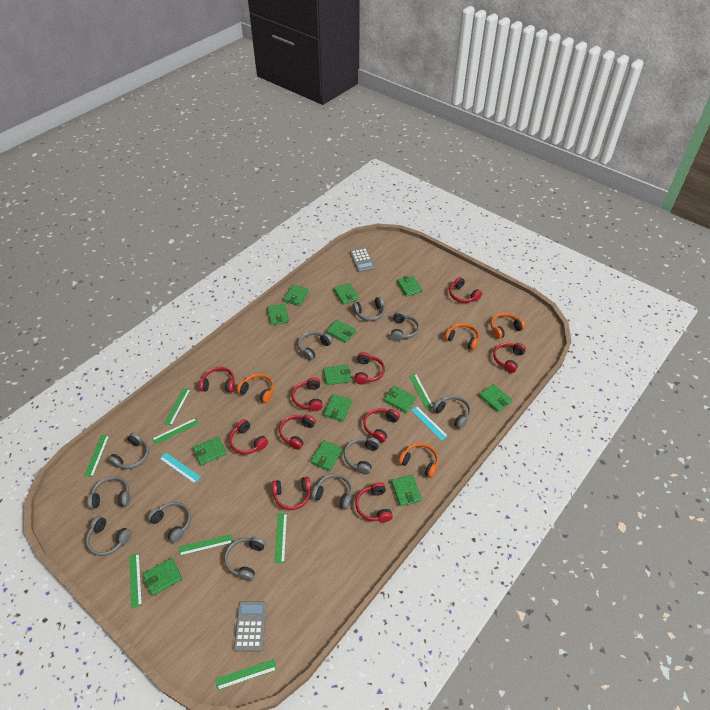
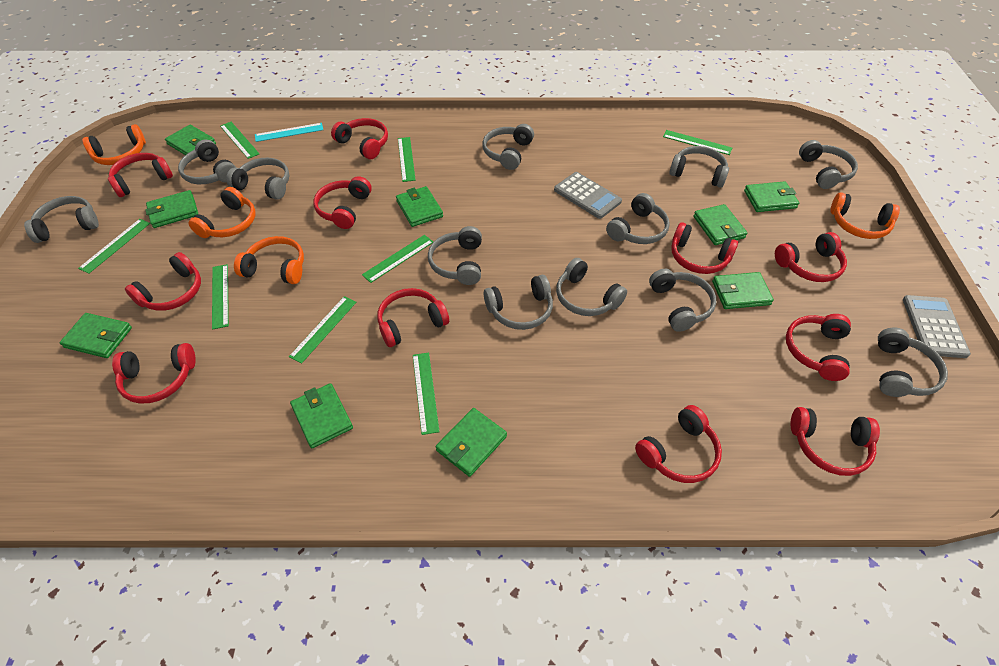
green wallet: [143,558,182,596] [193,436,227,465] [267,304,289,325] [283,285,309,306] [311,440,343,471] [323,365,351,385] [324,394,352,422] [326,320,356,343] [334,283,359,304] [384,386,416,413] [391,475,422,507] [397,275,422,297] [479,384,512,412] = 13 -> [60,313,132,358] [145,190,198,228] [165,125,216,155] [290,383,353,448] [396,186,443,227] [436,408,507,477] [693,204,747,245] [712,272,774,309] [744,181,799,212] = 9
grey headphones: [86,516,132,556] [87,476,130,509] [108,433,149,469] [148,502,191,543] [224,537,265,581] [298,331,332,361] [312,474,352,510] [344,437,380,475] [353,297,385,321] [391,311,419,341] [433,396,471,429] = 11 -> [24,196,99,243] [178,140,236,184] [226,158,290,200] [428,226,482,285] [482,124,534,170] [484,275,553,330] [556,258,627,316] [606,193,670,244] [649,269,716,332] [669,146,729,188] [799,140,858,189] [878,328,948,397] = 12
red headphones: [199,367,235,392] [229,419,268,454] [272,477,311,510] [279,415,316,450] [292,377,323,411] [355,352,385,385] [355,482,393,523] [363,408,400,443] [449,277,482,303] [493,343,526,373] = 10 -> [108,153,173,197] [112,343,196,404] [125,252,201,311] [314,176,372,229] [331,118,388,159] [377,288,449,347] [635,405,722,483] [671,223,738,274] [775,232,847,282] [786,314,851,381] [790,407,880,476] = 11
turquoise ruler: [160,453,201,484] [411,406,447,441] = 2 -> [255,123,323,142] = 1

